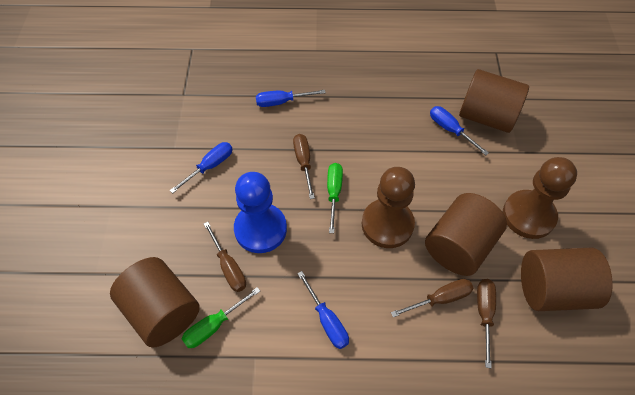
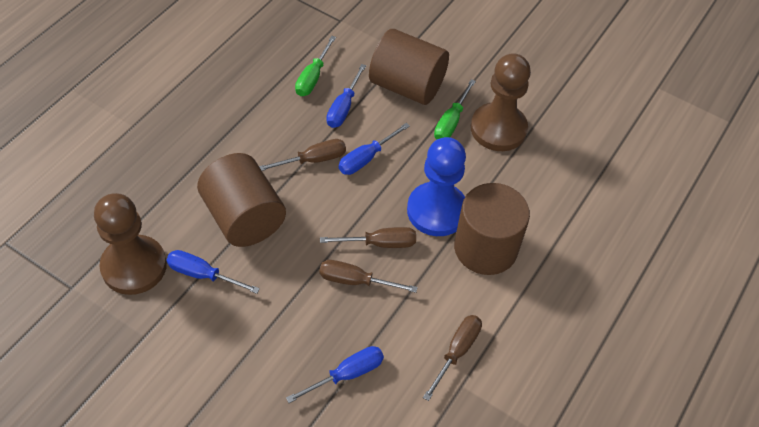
brown cylinder: [110,257,200,348] [425,193,507,276] [459,69,529,133] [521,248,613,311] = 4 -> [197,153,286,247] [369,29,449,105] [454,183,530,275] = 3

